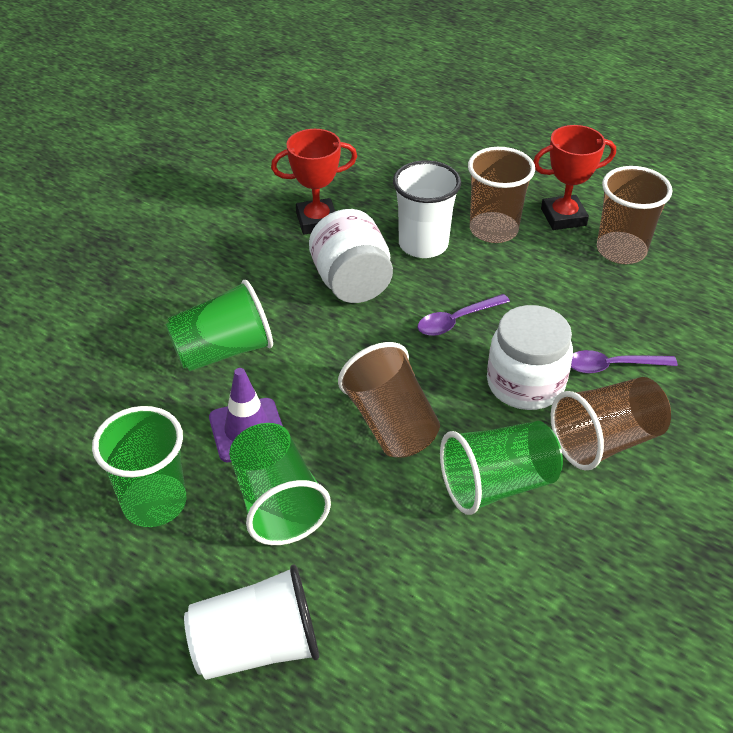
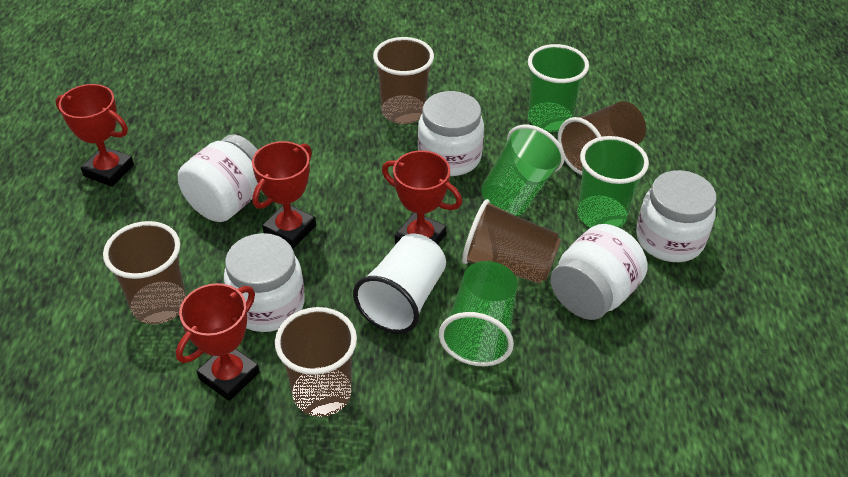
brown cup: [338,342,440,458] [468,147,535,243] [551,377,671,470] [597,166,673,264] = 4 -> [103,221,186,324] [275,307,357,417] [373,37,434,124] [462,199,561,284] [558,101,646,175] = 5
purple spoon: [418,294,510,336] [571,350,678,373] = 2 -> none = 0
purple traffic cone: [209,368,283,462] = 1 -> none = 0
red trophy: [271,129,357,234] [533,125,616,230] = 2 -> [56,84,134,187] [176,283,260,401] [252,141,316,249] [382,151,462,245] = 4
white cup: [184,565,319,680] [393,160,461,258] = 2 -> [353,234,446,334] = 1
white jar: [309,209,393,303] [487,305,573,410] = 2 -> [178,134,258,222] [224,233,305,332] [418,91,484,176] [550,224,648,320] [636,170,716,262] = 5

